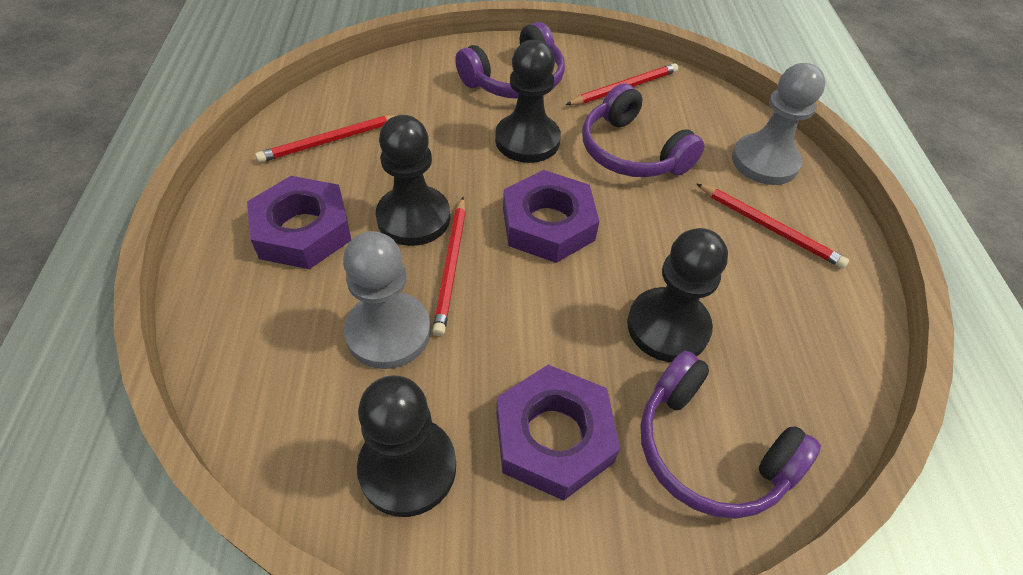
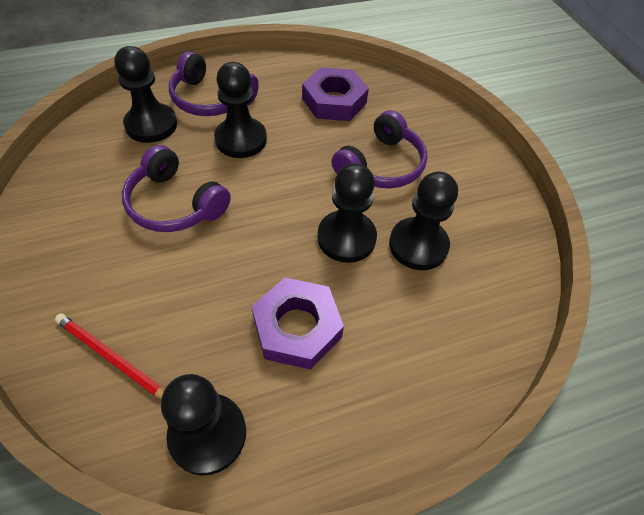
black pawn: [357,376,456,517] [376,115,450,246] [495,40,561,163] [627,228,728,362] = 4 -> [114,46,177,143] [161,374,246,476] [214,62,267,158] [317,163,377,263] [389,171,458,270] = 5
grey pawn: [343,231,431,369] [732,63,825,185] = 2 -> none = 0
purple nut: [247,176,351,269] [496,365,620,501] [503,170,600,263] = 3 -> [252,278,344,370] [302,67,369,121] = 2
red pencil: [255,115,397,163] [432,197,466,336] [566,63,678,105] [696,183,849,269] = 4 -> [55,313,164,399] = 1

